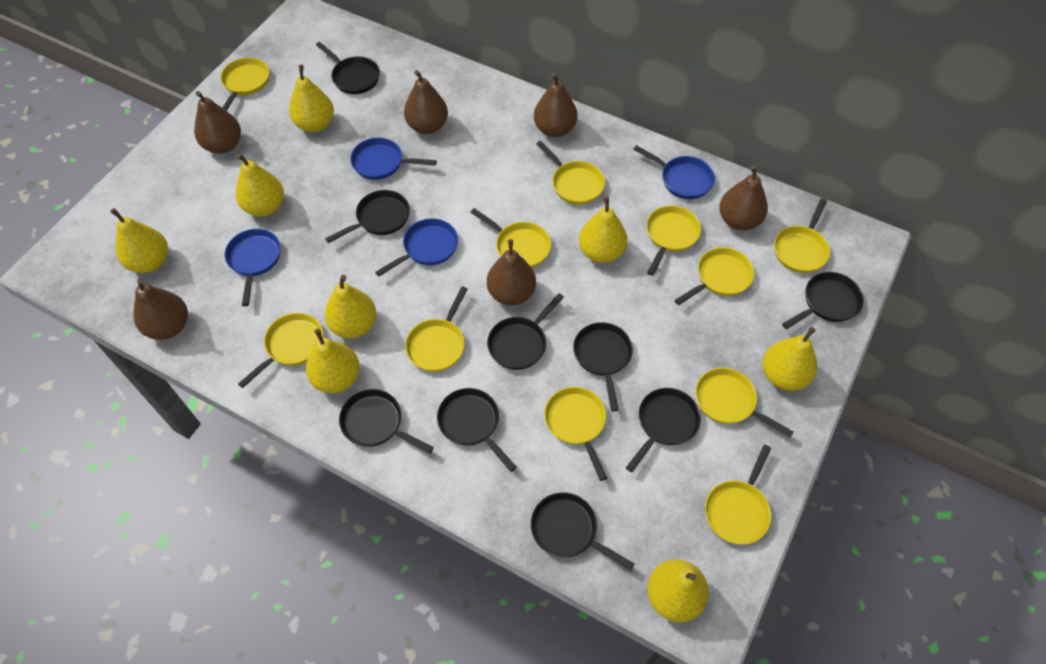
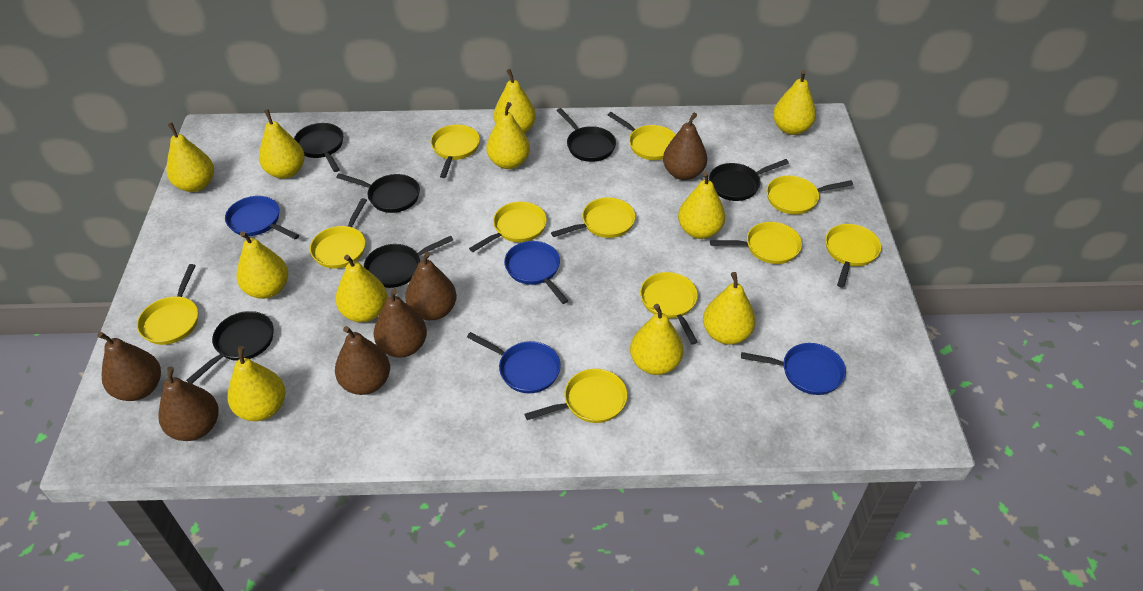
black pan: [316,42,380,94] [325,190,410,243] [339,389,434,454] [437,388,516,472] [487,293,564,370] [531,492,635,571] [573,322,633,412] [626,388,701,472] [782,272,864,329] = 9 -> [186,311,274,384] [294,123,343,172] [336,173,420,213] [364,236,453,288] [556,108,616,162] [709,159,789,201] = 6
yellow pear: [110,208,168,273] [236,153,284,217] [289,65,334,132] [306,329,360,394] [325,275,377,338] [579,196,627,263] [647,559,709,622] [763,327,817,391] = 8 -> [166,122,214,192] [228,346,285,421] [236,231,288,299] [259,109,305,179] [336,255,388,322] [486,102,530,169] [494,69,536,134] [630,304,683,375] [678,172,725,239] [703,272,756,345] [773,70,816,135] = 11

